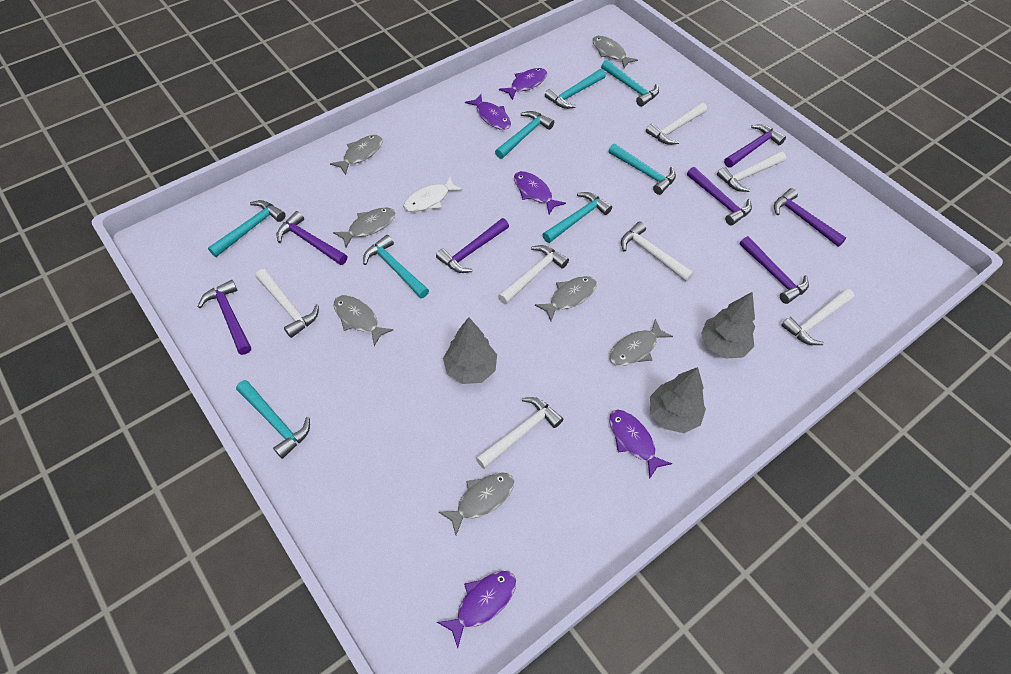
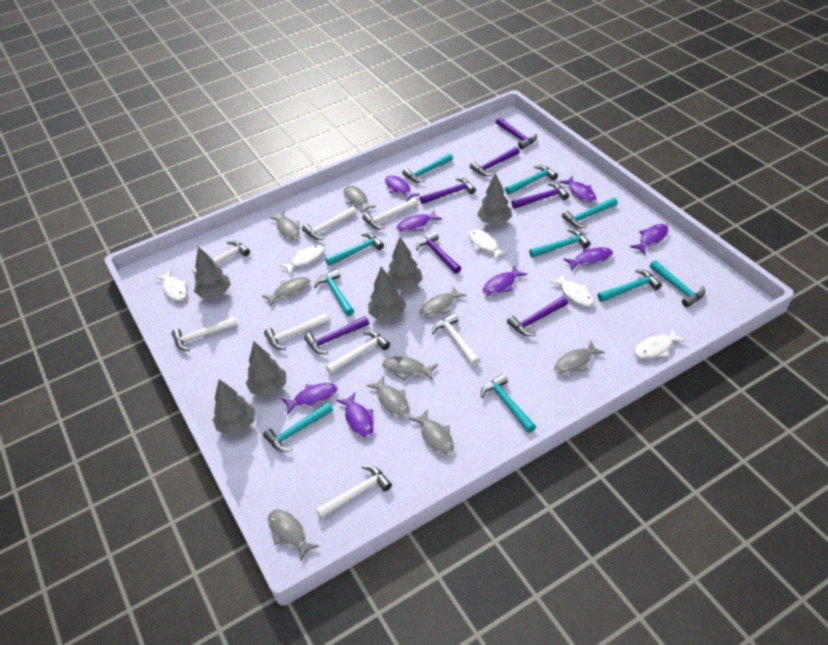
grey fish: [330,135,382,175] [333,207,396,248] [334,295,393,346] [438,472,514,535] [535,276,597,321] [593,36,638,68] [609,319,673,366] = 7 -> [262,277,310,307] [268,510,319,562] [269,211,300,239] [344,186,376,213] [367,376,410,418] [382,356,438,380] [410,409,454,455] [420,286,466,317] [554,341,605,375] = 9
grey tree: [443,317,497,384] [650,367,706,433] [701,292,755,359] = 3 -> [194,246,231,298] [213,379,255,435] [246,342,286,397] [368,267,406,320] [387,237,423,290] [477,173,512,225] = 6
purple fish: [437,571,516,648] [465,94,511,130] [499,68,547,100] [514,171,566,214] [609,410,672,478] = 5 -> [281,383,338,415] [336,392,374,438] [385,176,420,201] [396,210,442,232] [483,265,527,296] [559,176,596,203] [563,247,613,271] [630,224,669,254] = 8
turquoise hammer: [208,200,286,257] [236,380,310,459] [363,235,429,298] [495,111,554,159] [542,192,612,243] [545,69,606,109] [601,60,659,107] [608,143,676,195] = 8 -> [263,402,333,452] [314,269,354,316] [325,233,384,266] [402,153,453,183] [481,374,536,433] [505,165,558,195] [529,229,591,258] [562,197,618,228] [597,269,662,302] [650,260,705,307] = 10
white fish: [403,177,463,212] = 1 -> [155,270,187,301] [280,245,325,275] [469,230,508,261] [549,274,594,307] [634,328,686,359] = 5
white hammer: [256,269,319,338] [476,397,563,469] [498,245,569,305] [621,221,694,282] [646,103,707,145] [717,151,786,192] [781,288,854,345] = 7 -> [172,317,237,351] [192,241,250,276] [264,313,330,350] [302,206,357,240] [316,465,392,519] [326,331,390,375] [362,198,418,229] [432,313,480,366] = 8

